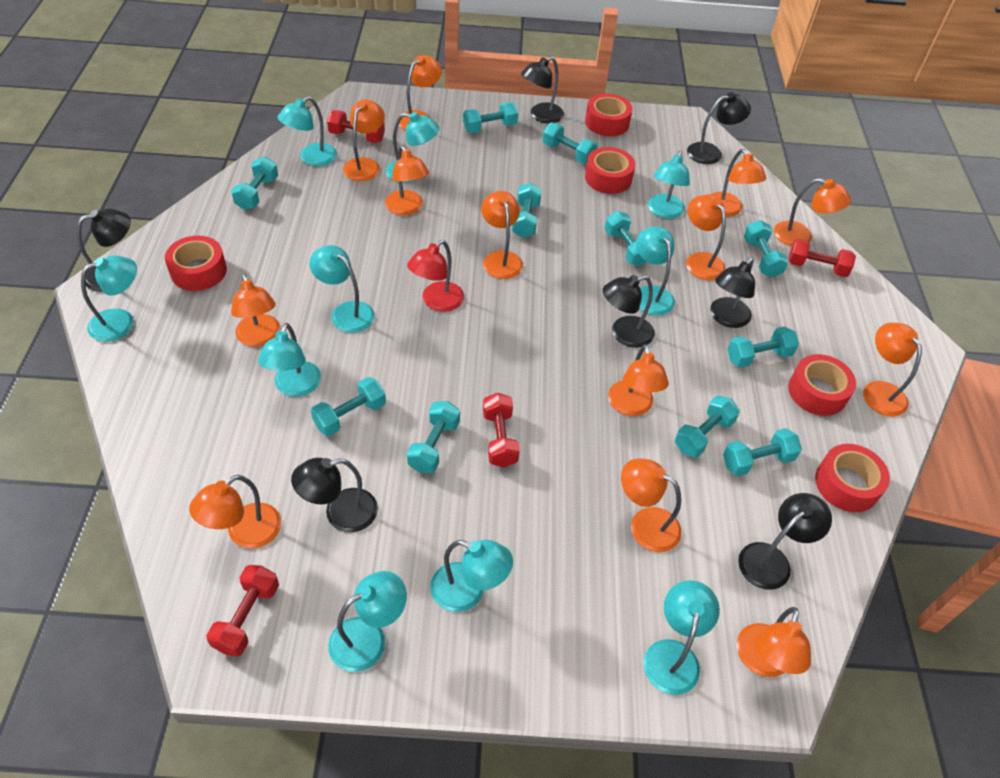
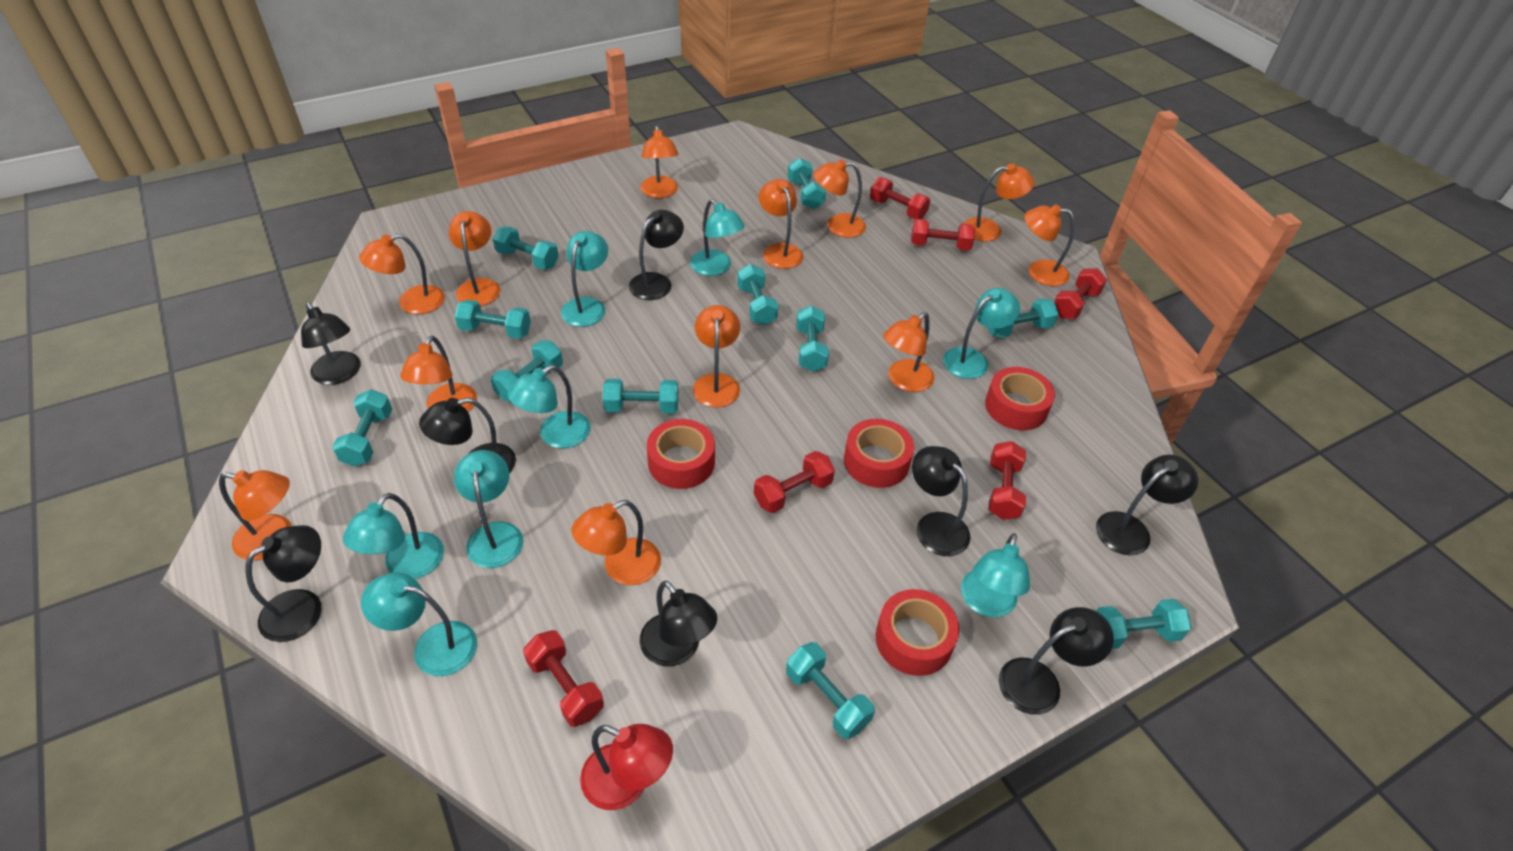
black lamp: [77,209,131,292] [291,458,378,533] [521,57,564,124] [603,275,655,348] [687,92,751,164] [710,258,755,328] [738,493,832,590] = 7 -> [246,525,322,642] [301,302,360,385] [419,398,516,473] [629,210,684,300] [639,581,717,666] [912,446,970,556] [999,607,1114,715] [1096,455,1198,556] = 8
orange lamp: [189,475,281,549] [231,273,280,347] [343,99,385,181] [385,145,429,215] [397,55,442,130] [481,191,523,279] [608,344,669,416] [621,458,681,552] [686,194,726,280] [710,149,766,217] [737,607,811,677] [774,178,851,246] [863,323,922,416] = 13 -> [219,470,291,560] [359,234,445,314] [400,336,477,412] [449,211,500,306] [571,500,661,585] [640,125,679,198] [693,305,740,408] [759,179,803,269] [814,159,866,238] [883,312,934,392] [963,163,1035,242] [1024,204,1075,286] = 12
red dumbbell: [206,565,279,656] [327,110,385,143] [483,393,520,467] [788,239,856,277] = 4 -> [523,630,604,727] [754,451,835,513] [870,177,931,219] [911,219,975,251] [989,441,1026,520] [1054,268,1107,319] = 6
red tape: [165,236,227,291] [585,93,633,136] [585,147,635,194] [788,354,856,416] [815,444,890,512] = 5 -> [647,419,715,489] [844,419,914,488] [876,589,959,676] [985,367,1055,430] = 4
turquoise lamp: [81,255,137,342] [258,323,321,397] [278,97,337,166] [309,245,375,333] [328,571,407,672] [386,112,440,183] [430,540,513,612] [636,226,675,316] [644,580,720,695] [648,151,690,219] = 10 -> [343,493,444,579] [361,572,477,676] [454,450,523,568] [507,365,590,448] [561,231,608,327] [690,199,745,276] [943,288,1020,379] [961,533,1030,617] = 8

